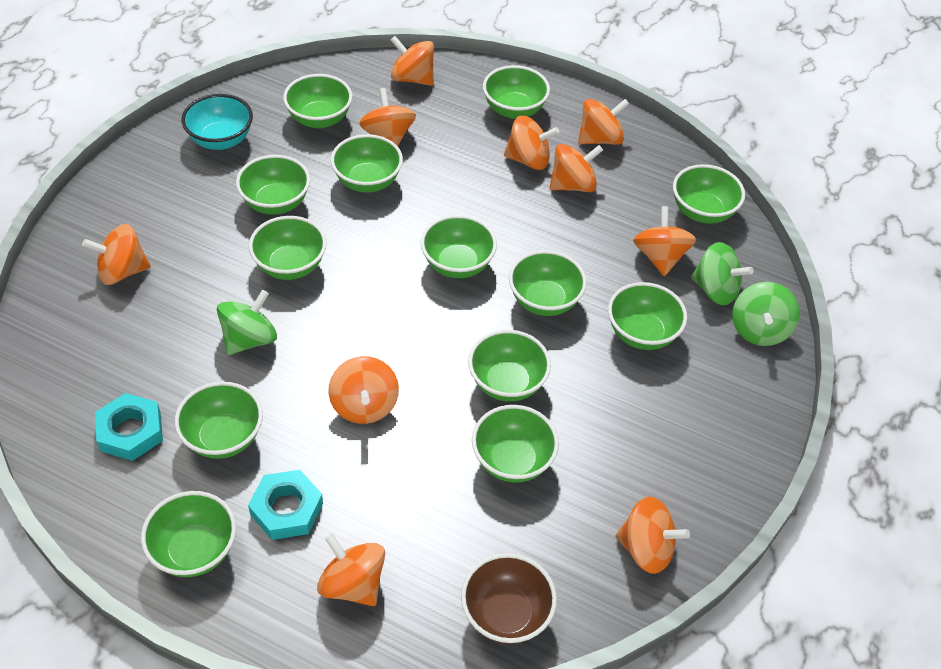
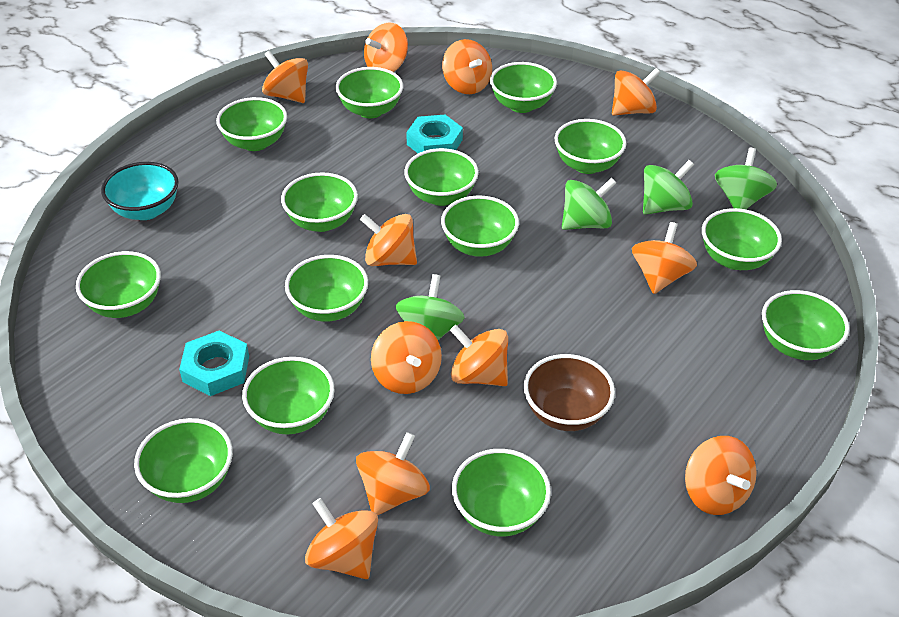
green bowl: [141,491,236,577] [175,382,263,459] [236,155,310,215] [249,216,327,280] [283,74,352,128] [331,134,403,193] [421,215,497,278] [468,330,551,402] [472,405,559,483] [483,65,550,119] [509,250,587,316] [608,282,687,350] [673,164,745,224] = 13 -> [76,251,161,318] [134,418,233,503] [216,97,287,151] [242,357,334,434] [281,172,358,232] [285,255,368,322] [336,67,403,118] [404,148,479,206] [441,195,519,257] [452,449,551,537] [490,62,557,113] [555,119,627,174] [702,208,782,270] [762,290,850,360] = 14
green spinning top: [217,290,277,355] [691,242,753,306] [732,282,800,346] = 3 -> [395,274,465,340] [562,178,616,230] [643,160,694,214] [715,148,777,209] = 4
orange spinning top: [82,224,151,285] [317,533,385,606] [329,356,399,424] [359,88,416,146] [391,36,434,86] [504,116,559,170] [549,144,603,192] [578,99,629,145] [616,497,690,574] [633,206,696,276] = 10 -> [262,50,308,103] [305,498,378,579] [356,432,430,516] [360,214,417,266] [364,22,408,72] [371,321,442,394] [442,39,492,94] [450,325,508,386] [612,68,661,115] [632,222,697,294] [685,436,757,515] = 11

